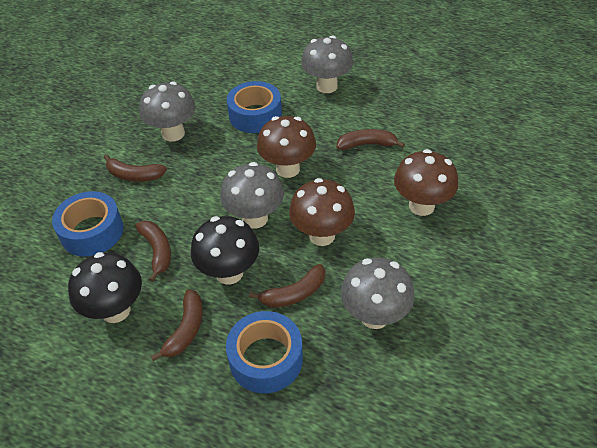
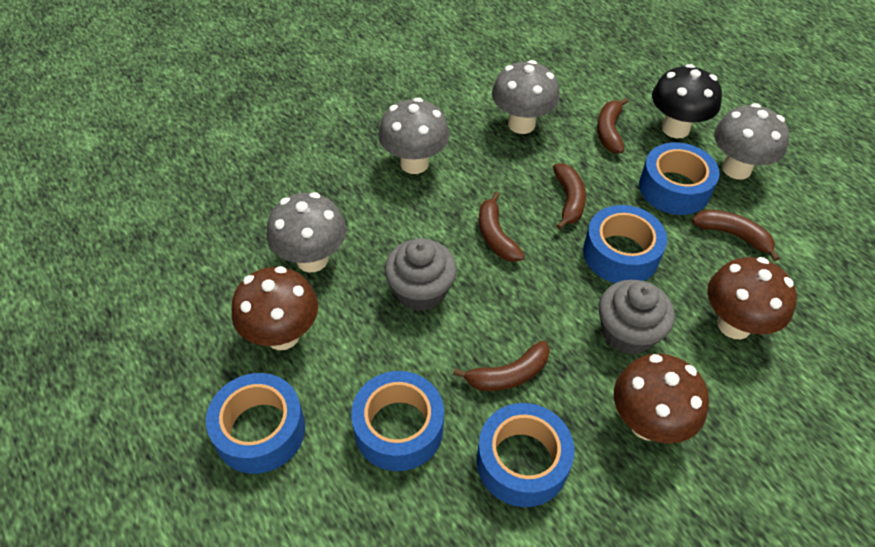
black mushroom: [68,252,142,323] [191,216,259,285] = 2 -> [652,64,722,138] = 1
blue tape: [52,191,124,256] [226,311,303,393] [227,81,282,133] = 3 -> [206,373,305,474] [351,371,444,471] [477,403,574,507] [583,205,667,283] [639,142,720,215] = 5
grey cupcake: none = 0 -> [385,238,457,311] [599,280,675,355] = 2

